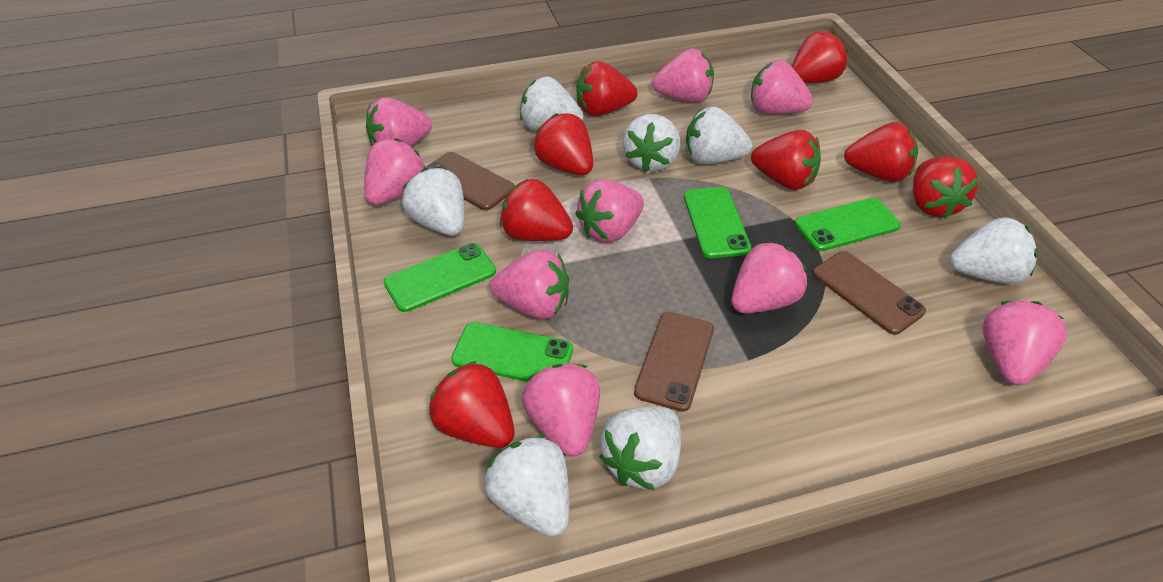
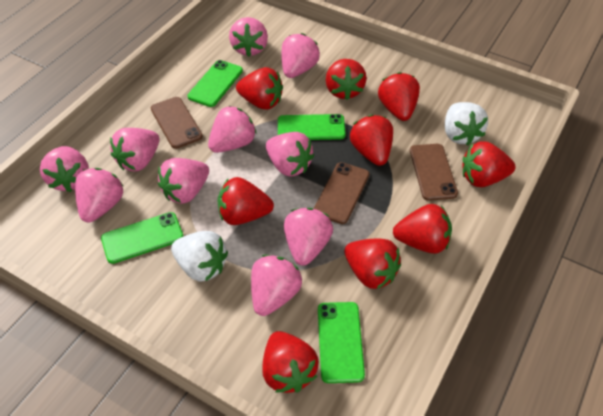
pink strawberry: [364,138,425,205] [366,97,432,146] [490,250,569,319] [522,364,600,457] [575,179,644,243] [652,49,714,103] [732,241,807,313] [751,60,813,114] [982,301,1067,385] = 9 -> [40,146,89,192] [75,168,124,222] [110,128,160,171] [158,158,209,204] [208,106,257,153] [229,17,268,57] [251,255,302,316] [266,132,314,176] [282,33,320,78] [284,208,333,266] = 10
red strawberry: [429,361,515,448] [500,179,573,241] [533,113,593,175] [576,61,637,117] [751,130,821,190] [792,31,848,83] [844,122,918,182] [913,157,979,218] = 8 -> [217,177,274,225] [236,67,283,110] [262,331,319,393] [326,59,367,100] [344,239,401,290] [350,115,393,166] [378,72,420,121] [393,204,452,254] [463,141,516,187] = 9
white strawberry: [402,168,465,236] [484,435,569,537] [520,77,584,131] [599,407,681,490] [623,114,680,172] [686,107,752,164] [950,217,1038,284] = 7 -> [171,231,228,282] [445,102,488,146] = 2

